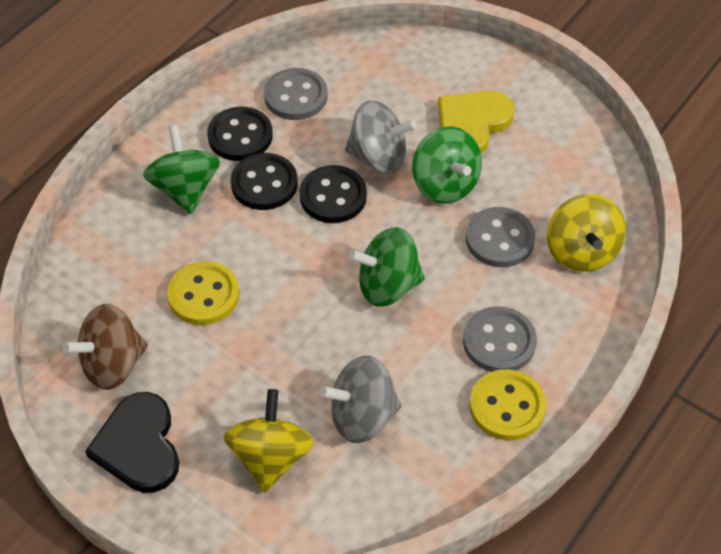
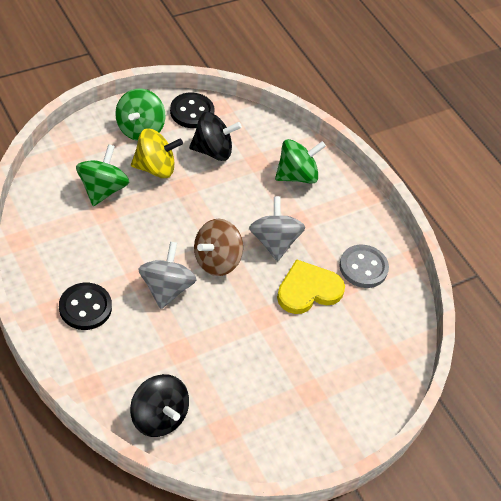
black button: [207,107,273,161] [231,153,298,210] [299,165,367,223] = 3 -> [59,283,112,330] [170,93,215,128] = 2
black heart: [85,392,179,493] = 1 -> none = 0
black spinning top: none = 0 -> [130,374,189,437] [189,112,242,161] = 2
grey button: [264,68,327,120] [463,306,537,372] [466,207,535,267] = 3 -> [339,245,389,288] = 1
yellow button: [167,261,239,325] [470,369,546,441] = 2 -> none = 0
yellow spinning top: [224,389,314,493] [547,194,626,272] = 2 -> [131,128,183,178] = 1

